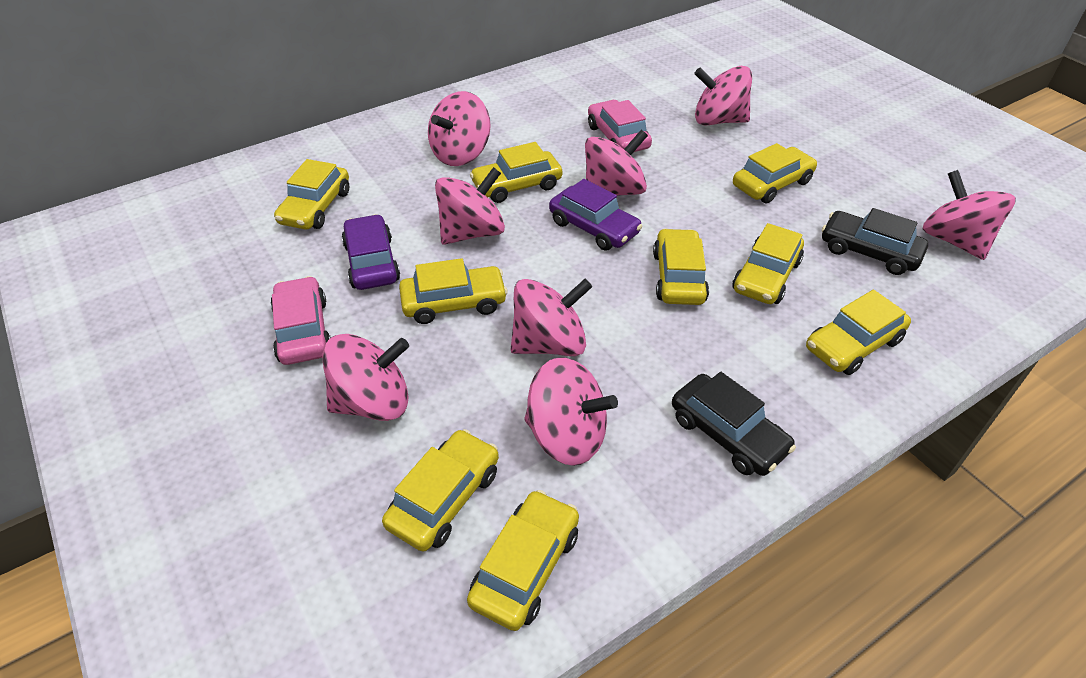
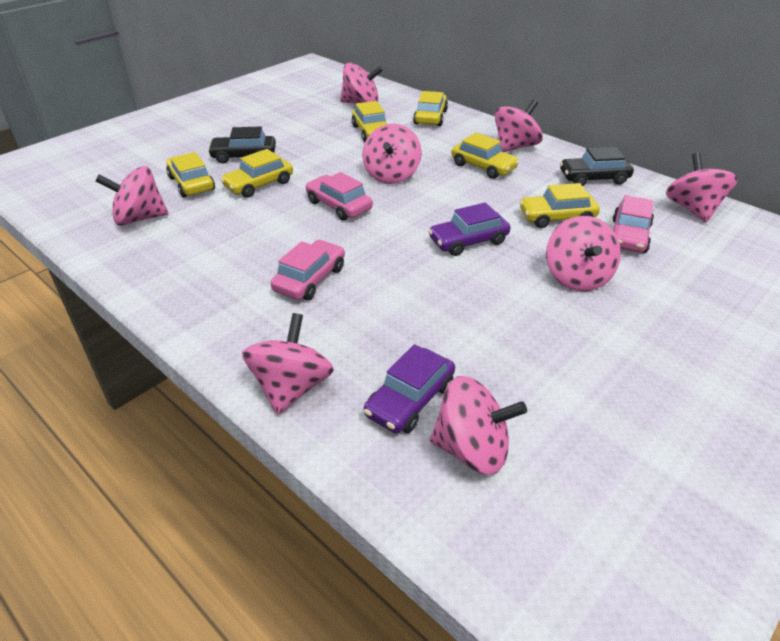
pink car: [270,276,331,365] [588,100,652,152] = 2 -> [271,240,345,300] [306,172,373,221] [613,195,654,253] = 3
yellow car: [274,159,349,229] [382,429,499,552] [399,258,508,324] [467,490,579,631] [470,142,562,203] [653,228,709,305] [732,223,804,304] [733,143,817,203] [806,290,911,375] = 9 -> [166,152,215,197] [220,149,293,198] [352,101,387,142] [413,91,448,126] [451,133,519,179] [519,183,600,228] = 6

